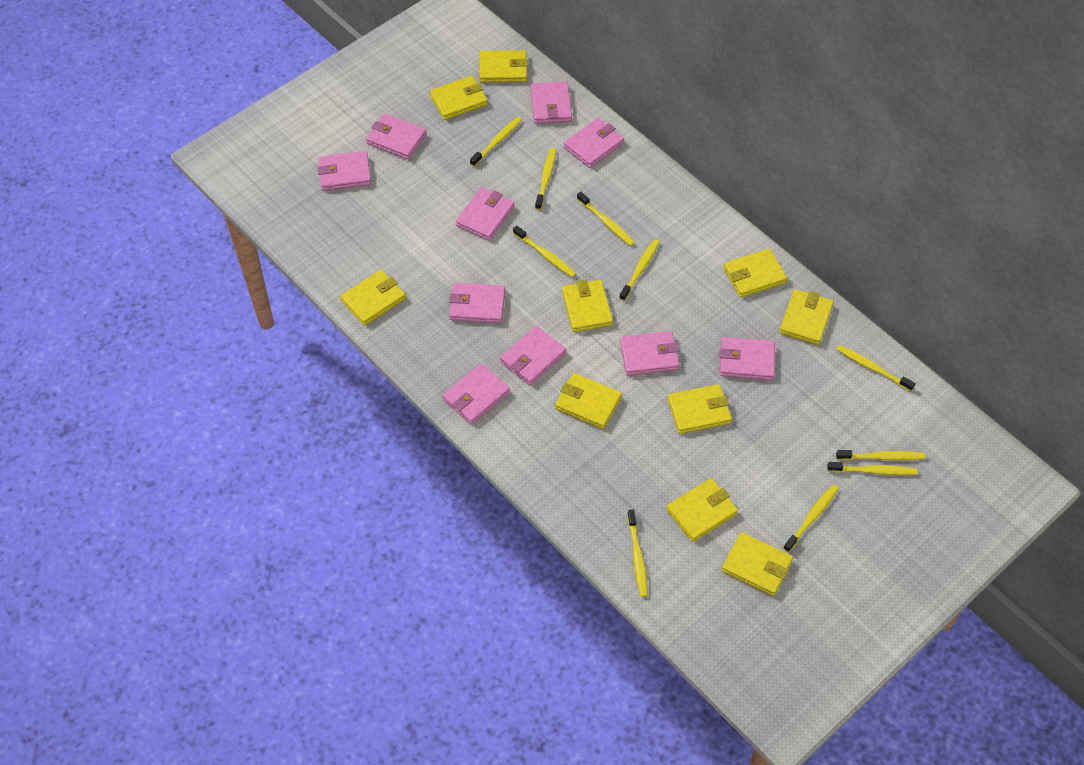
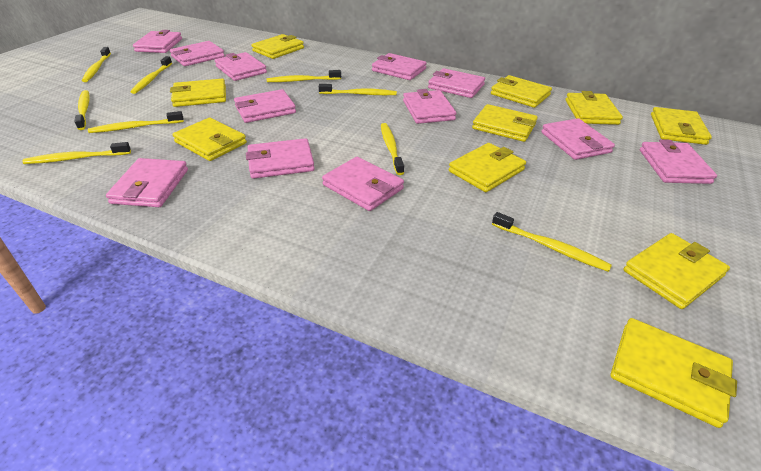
pink wallet: [317,151,371,191] [366,114,426,160] [442,364,510,425] [449,283,505,323] [456,187,514,241] [500,326,566,385] [531,82,572,124] [564,118,624,168] [620,331,679,376] [719,337,775,380] = 10 -> [106,158,188,207] [133,30,182,53] [170,41,225,66] [215,52,267,81] [234,89,296,123] [246,138,315,179] [322,157,404,211] [372,53,427,80] [403,89,457,124] [428,68,485,98] [541,118,615,160] [640,139,717,184] = 12
yellow toothbrush: [470,116,522,167] [513,226,576,278] [535,148,556,210] [577,192,635,246] [619,239,660,301] [627,509,648,597] [783,485,839,552] [827,462,917,475] [836,345,916,391] [836,450,925,460] = 10 -> [22,142,131,164] [74,90,90,130] [82,47,111,82] [88,111,184,133] [130,56,172,94] [267,70,341,82] [319,84,397,95] [381,123,404,175] [492,212,612,272] = 9

